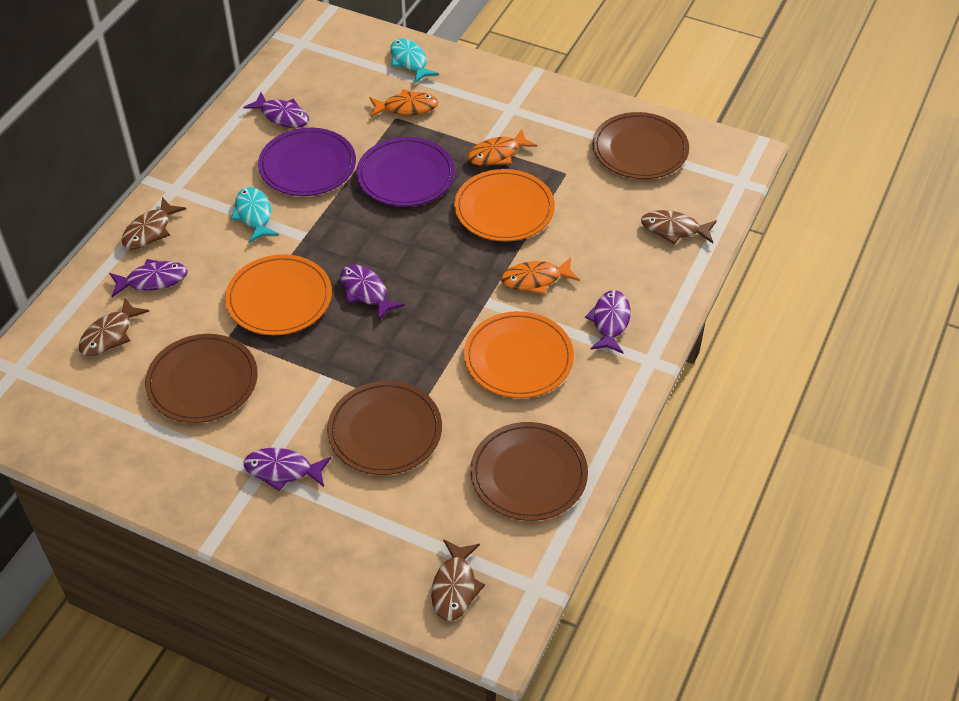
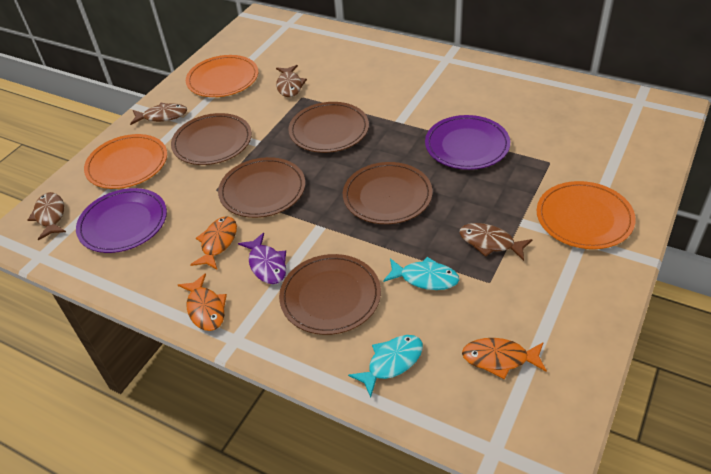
brown plate: [145,334,258,423] [327,381,442,475] [470,422,588,521] [592,112,689,179] = 4 -> [171,113,252,165] [218,157,305,218] [279,254,381,335] [288,102,369,153] [343,162,433,224] = 5
purple fish: [109,259,188,297] [243,92,309,128] [244,448,331,491] [340,265,405,321] [585,290,631,354] = 5 -> [238,233,286,284] = 1

